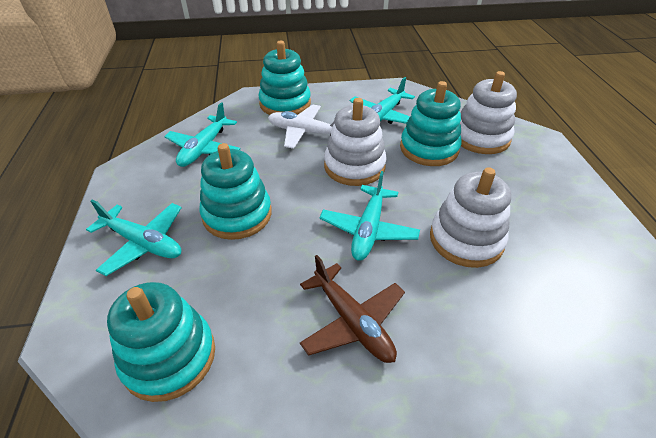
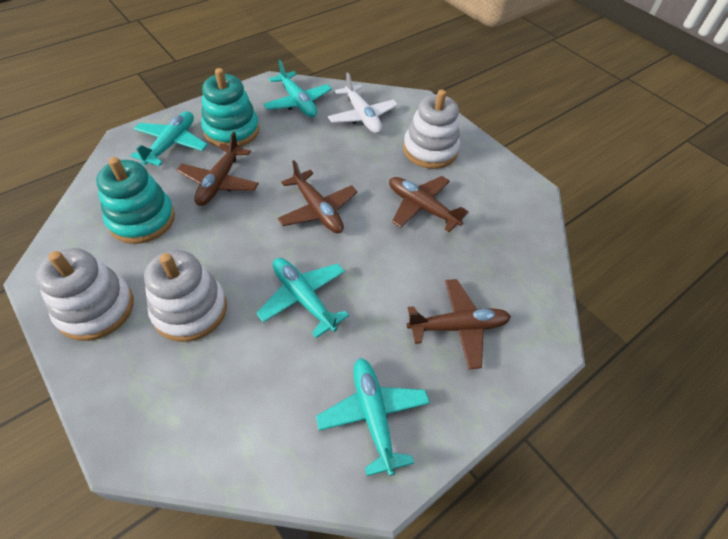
brown plane: [300,255,405,363] = 1 -> [177,131,259,206] [277,160,358,233] [389,176,469,232] [407,279,511,369] = 4
turquoise stacking toy: [107,282,215,402] [199,143,272,240] [258,41,311,115] [400,81,462,166] = 4 -> [96,157,175,244] [201,68,259,147] = 2

